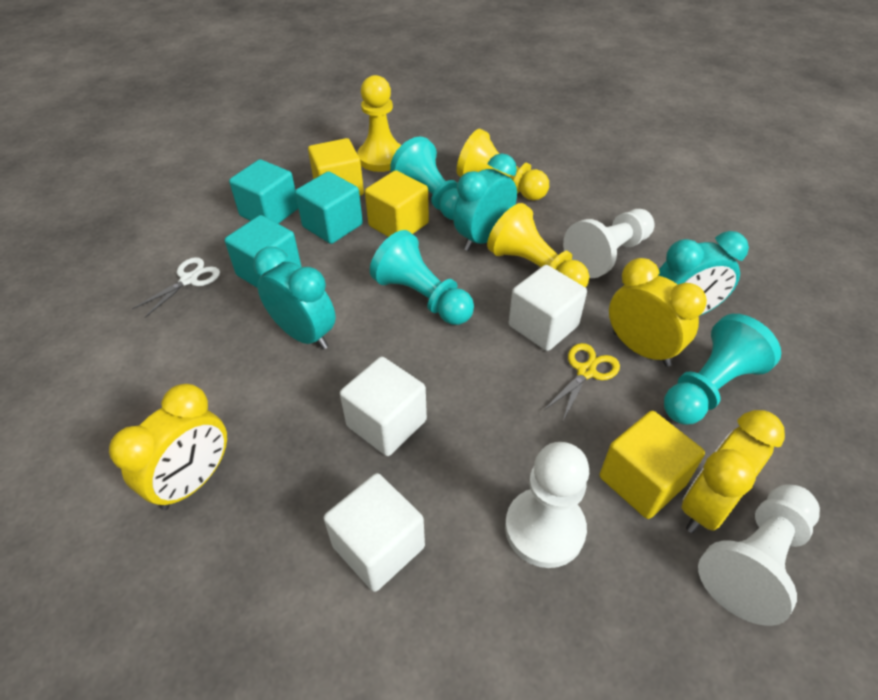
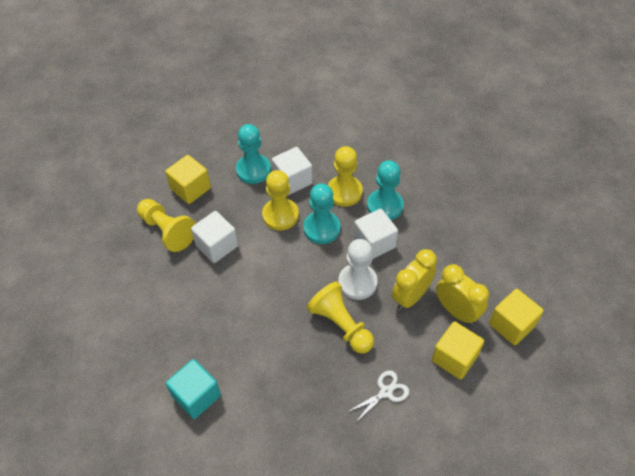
turquoise clock: [254,246,336,350] [453,153,517,251] [658,231,749,315] = 3 -> none = 0
turquoise cube: [225,215,302,287] [229,159,298,224] [295,171,363,244] = 3 -> [166,359,221,419] = 1
white pawn: [505,442,589,568] [563,209,655,278] [698,484,820,626] = 3 -> [338,239,378,300] = 1
yellow clock: [109,384,227,510] [609,258,707,367] [681,410,785,533] = 3 -> [392,249,437,310] [436,264,489,325] = 2
yellow pawn: [357,75,401,172] [457,129,549,201] [487,203,589,288] = 3 -> [137,199,196,252] [262,170,299,230] [307,281,374,354] [328,146,363,207] = 4
yellow scissors: [543,343,620,421] = 1 -> none = 0

